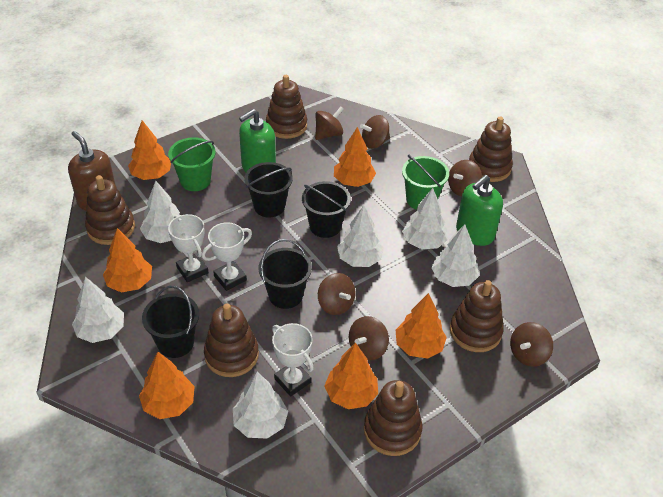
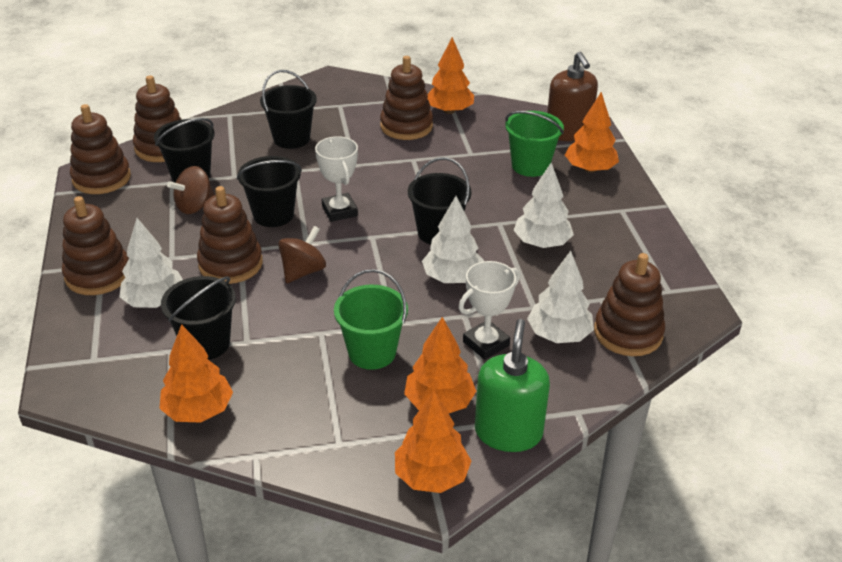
black bucket: [142,286,199,358] [244,162,292,218] [259,239,312,309] [302,181,351,238] = 4 -> [154,118,215,183] [161,276,236,360] [237,156,302,227] [260,70,317,149] [408,157,472,245] = 5
brown spinning top: [315,107,344,140] [318,273,355,315] [349,316,389,360] [360,115,390,149] [448,160,482,196] [510,322,553,367] = 6 -> [167,166,215,214] [278,226,326,283] = 2
green soap dispenser: [239,109,276,172] [456,175,503,246] = 2 -> [475,319,550,452] = 1
orange tree: [103,228,152,292] [128,120,171,180] [139,352,195,419] [325,342,378,409] [334,127,376,187] [396,293,447,359] = 6 -> [159,324,233,423] [395,390,471,493] [404,317,476,413] [428,37,474,114] [565,92,619,173] = 5
white tree: [72,277,124,343] [140,181,180,243] [233,372,288,439] [337,205,384,267] [402,188,448,249] [431,224,479,287] = 6 -> [119,218,183,308] [422,196,484,283] [514,163,574,248] [527,251,594,343] = 4
white trophy: [168,214,209,282] [201,222,252,291] [272,323,314,396] = 3 -> [315,136,358,222] [458,261,520,360] = 2

